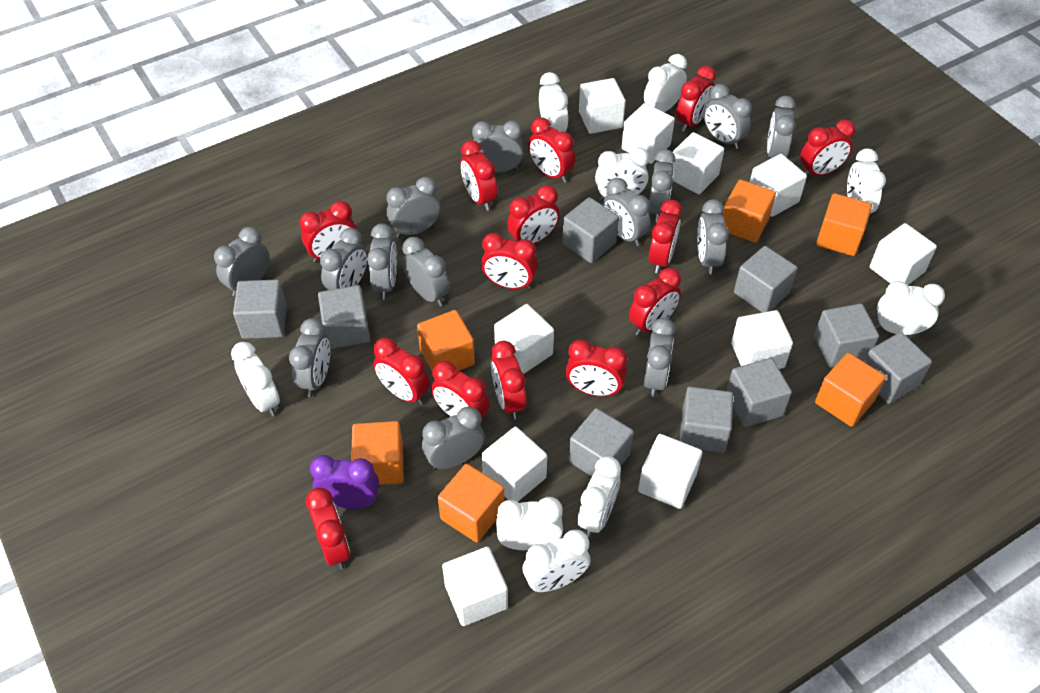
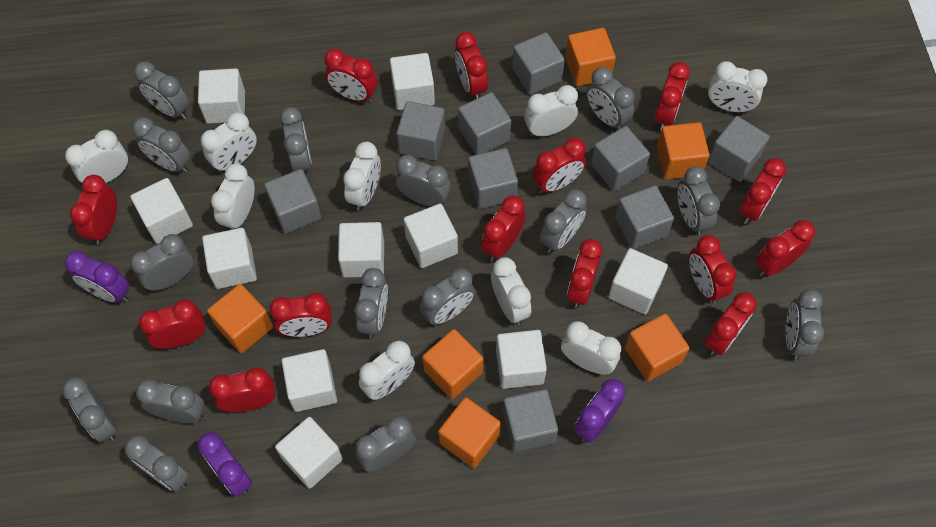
grey clock: [214,226,270,297] [289,318,330,397] [320,228,368,290] [367,223,397,299] [386,177,441,238] [402,237,450,306] [422,406,485,470] [472,120,523,173] [602,178,651,246] [644,318,675,397] [649,149,676,222] [697,199,729,274] [704,84,752,149] [767,96,796,158] = 14 -> [62,377,117,442] [124,435,189,492] [130,234,193,291] [132,117,190,173] [134,61,189,119] [136,379,204,423] [280,107,312,175] [355,268,388,338] [355,416,416,472] [396,155,451,206] [420,268,475,325] [540,189,587,253] [586,67,635,130] [677,166,720,235] [785,289,824,360] = 15
purple clock: [310,455,379,509] = 1 -> [65,251,129,303] [197,432,252,496] [574,379,625,443] = 3

